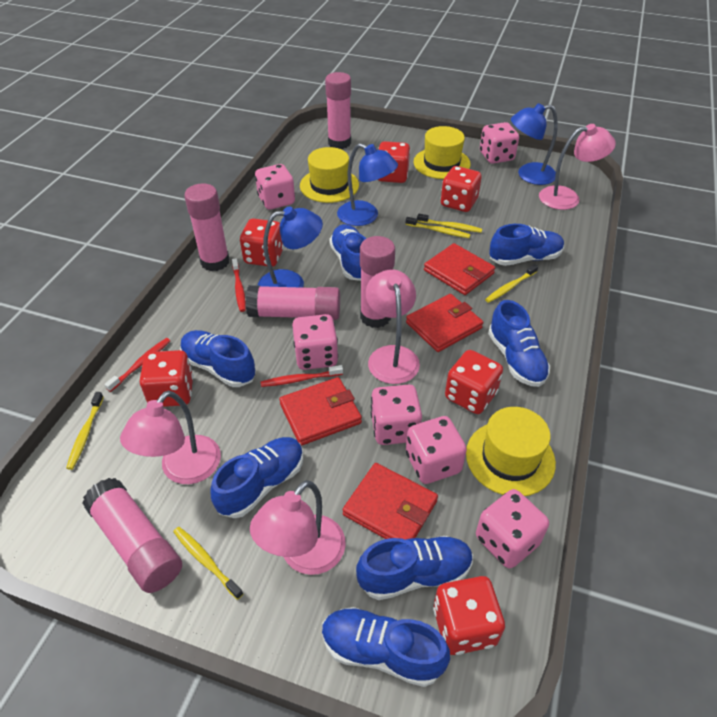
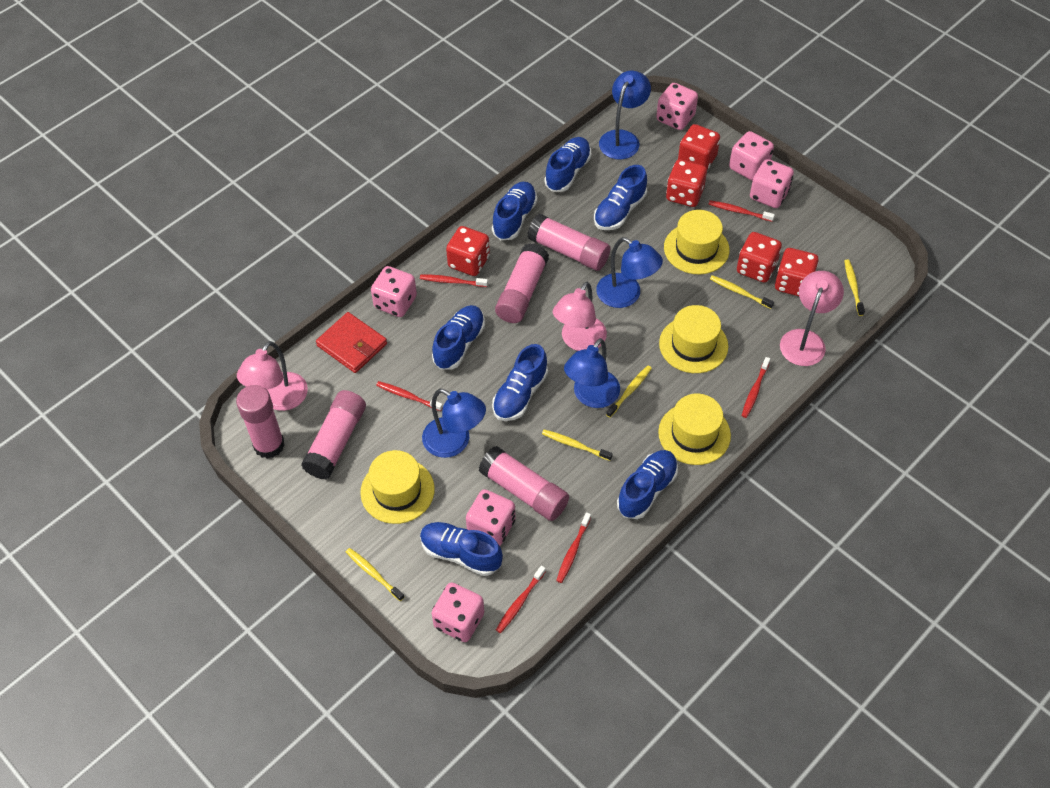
blue lamp: [258,206,323,288] [337,143,398,226] [511,103,558,185] = 3 -> [422,389,486,458] [564,338,620,408] [596,237,663,308] [599,71,651,159] = 4
pink lamp: [120,391,221,484] [250,480,346,575] [366,270,420,384] [539,124,616,210] = 4 -> [237,341,308,411] [553,281,607,351] [780,271,844,366] = 3
red dice: [140,350,194,407] [240,218,284,267] [378,141,410,183] [433,576,505,655] [441,166,482,212] [445,350,503,414] = 6 -> [446,226,490,276] [666,159,707,207] [678,124,720,170] [737,232,782,283] [775,248,819,296] = 5
red toothbrush: [104,338,171,392] [232,258,246,312] [261,365,343,387] = 3 -> [376,381,443,411] [420,275,488,287] [496,566,546,633] [556,512,591,583] [709,200,775,222] [742,357,770,418] = 6
red wallet: [279,377,362,446] [342,463,438,540] [406,294,483,352] [424,243,495,295] = 4 -> [316,312,387,373] = 1
yellow hat: [300,147,359,203] [414,126,471,179] [466,407,556,496] = 3 -> [360,450,435,524] [658,394,731,465] [659,305,728,373] [664,210,730,275] = 4

